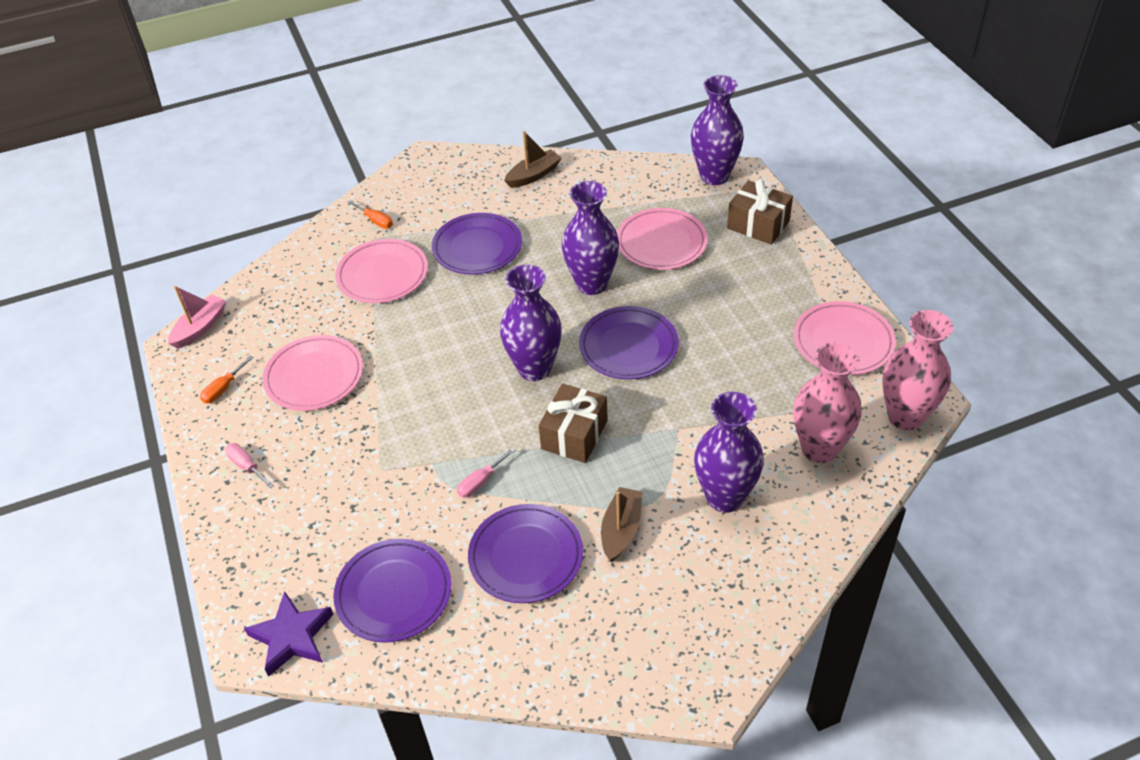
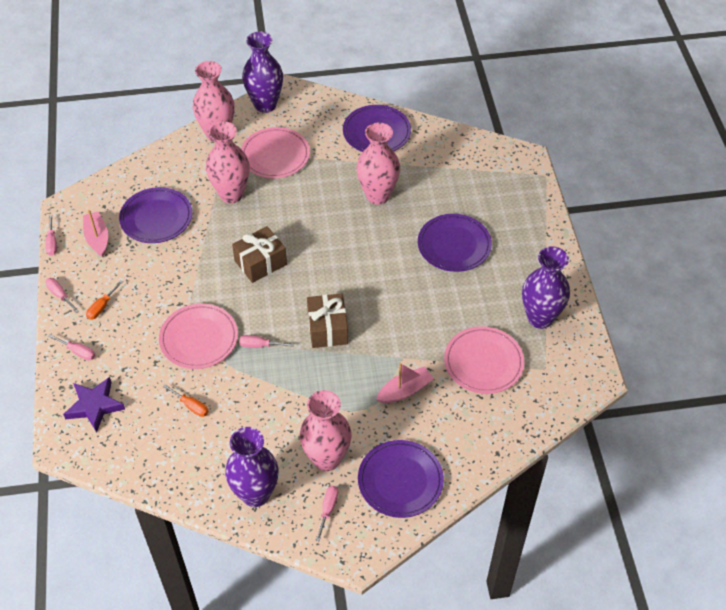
brown boat: [504,131,562,188] [601,487,642,562] = 2 -> none = 0
pink boat: [168,286,226,349] = 1 -> [83,210,108,257] [376,363,434,403] = 2
pink plate: [263,335,363,411] [335,239,428,303] [617,208,708,270] [794,301,896,375] = 4 -> [159,304,238,369] [241,127,310,178] [444,326,524,394] = 3
pink screwdriver: [225,443,274,488] [457,448,515,498] = 2 -> [45,215,57,256] [45,278,79,313] [48,334,96,361] [239,335,294,348] [316,486,339,541] = 5
pink vase: [793,342,862,463] [882,310,953,430] = 2 -> [193,61,235,142] [206,121,249,203] [300,390,352,471] [357,123,400,205] = 4
purple vase: [500,264,562,381] [562,181,619,295] [691,75,744,185] [694,392,764,513] = 4 -> [225,427,278,507] [242,32,283,113] [522,246,570,329] = 3

